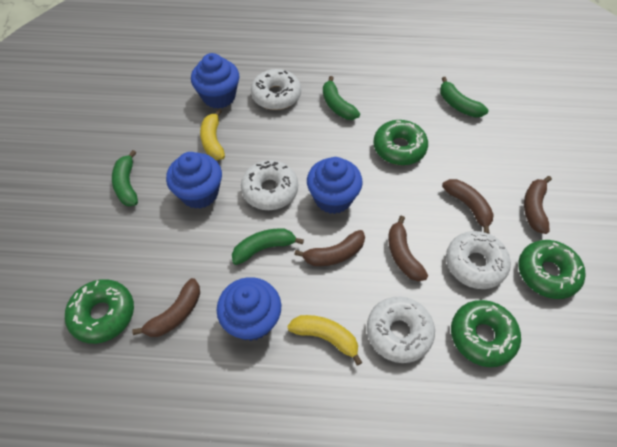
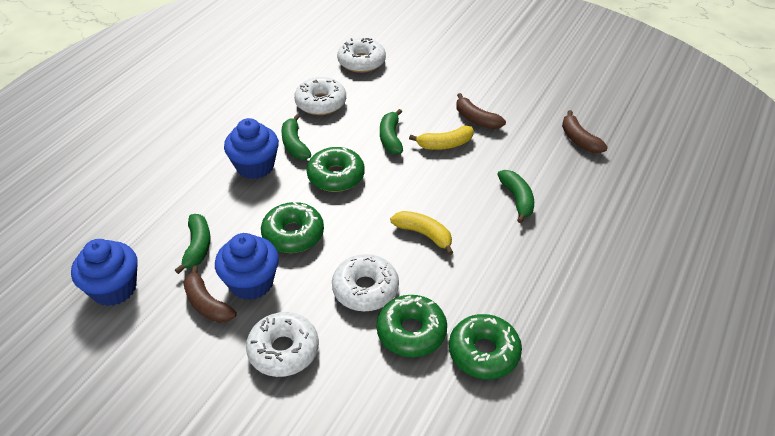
blue cupcake: [166,152,222,209] [191,53,239,109] [217,277,281,341] [307,157,363,214] = 4 -> [71,239,138,306] [215,233,279,300] [224,118,279,179] = 3
brown banana: [132,278,200,337] [294,230,365,266] [388,216,428,281] [442,179,494,234] [524,176,552,234] = 5 -> [183,265,237,323] [456,93,506,129] [562,110,608,153] = 3

